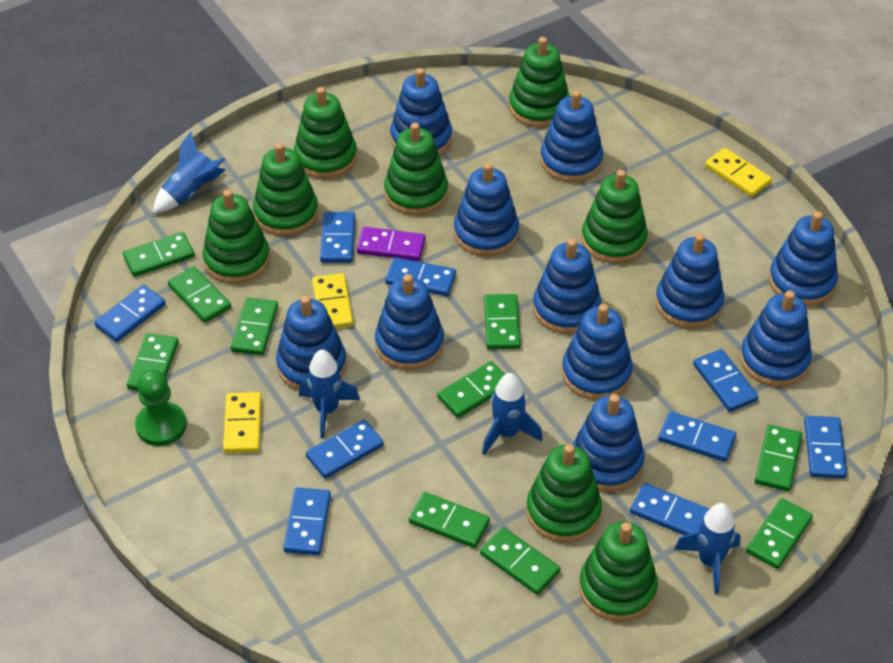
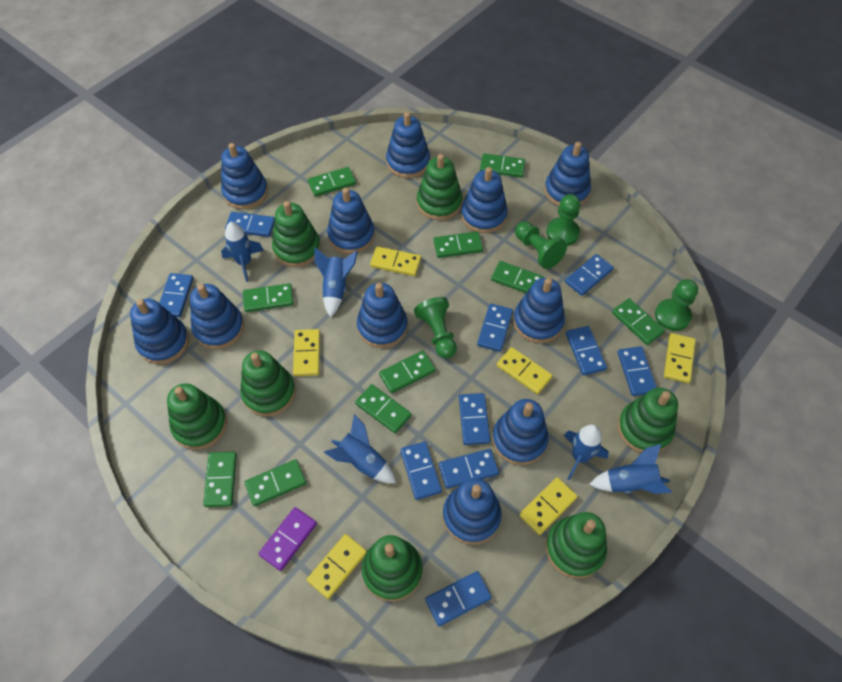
blue domino: [94,285,166,342] [283,487,331,555] [306,419,384,479] [320,212,355,263] [385,257,456,296] [630,483,710,535] [658,411,736,462] [693,349,759,412] [804,416,847,478] = 9 -> [159,273,193,318] [225,212,275,237] [400,442,442,500] [425,571,492,626] [439,449,499,489] [459,393,491,445] [477,304,513,352] [565,254,614,296] [566,326,607,375] [618,346,657,396] = 10
blue rocket: [153,131,226,213] [299,350,360,439] [482,373,542,455] [675,503,741,595] = 4 -> [221,222,264,282] [314,248,358,317] [323,414,396,483] [564,425,609,480] [589,444,672,494] = 5
green pawn: [135,369,187,446] = 1 -> [414,297,457,359] [515,221,567,269] [546,194,580,246] [655,279,698,331] = 4
green stacking toy: [203,189,270,284] [253,143,318,236] [294,87,357,179] [384,122,448,215] [509,37,570,127] [526,444,602,542] [579,521,658,622] [581,170,648,263] = 8 -> [167,383,227,450] [240,350,295,417] [272,201,321,267] [362,535,423,602] [417,154,462,220] [546,512,607,579] [618,388,678,453] = 7
yellow domino: [223,392,262,453] [312,273,353,328] [705,148,772,197] = 3 -> [293,329,320,376] [307,534,367,599] [370,246,421,276] [497,347,553,394] [519,477,578,535] [664,333,696,383] = 6

